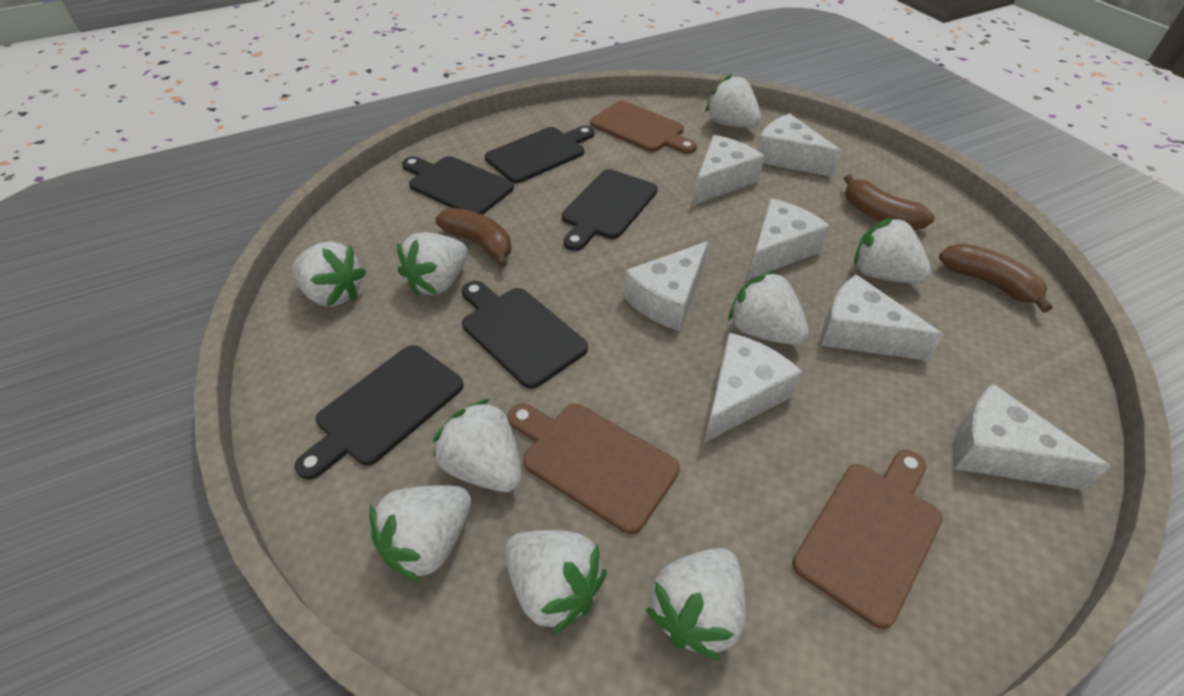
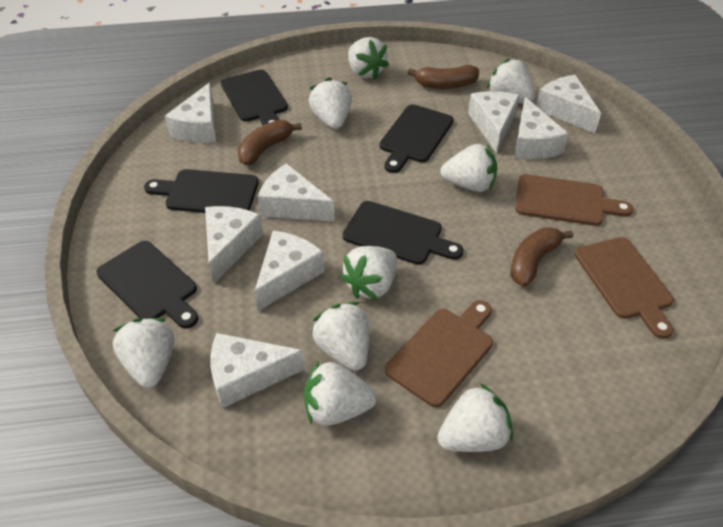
white cheese: [624,241,708,331] [693,135,765,205] [704,333,802,443] [748,199,830,280] [757,114,841,177] [821,275,943,361] [953,383,1111,490] = 7 -> [165,83,216,143] [205,206,263,284] [211,333,305,408] [254,230,325,311] [258,163,335,222] [468,91,520,153] [514,97,569,159] [536,75,601,133] = 8

